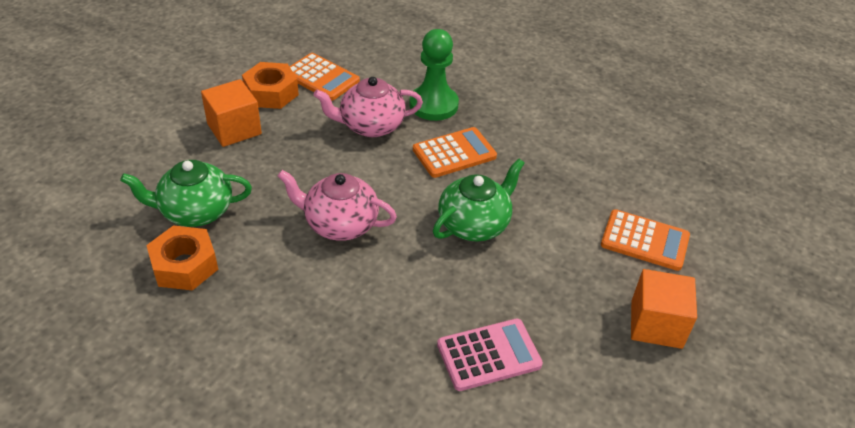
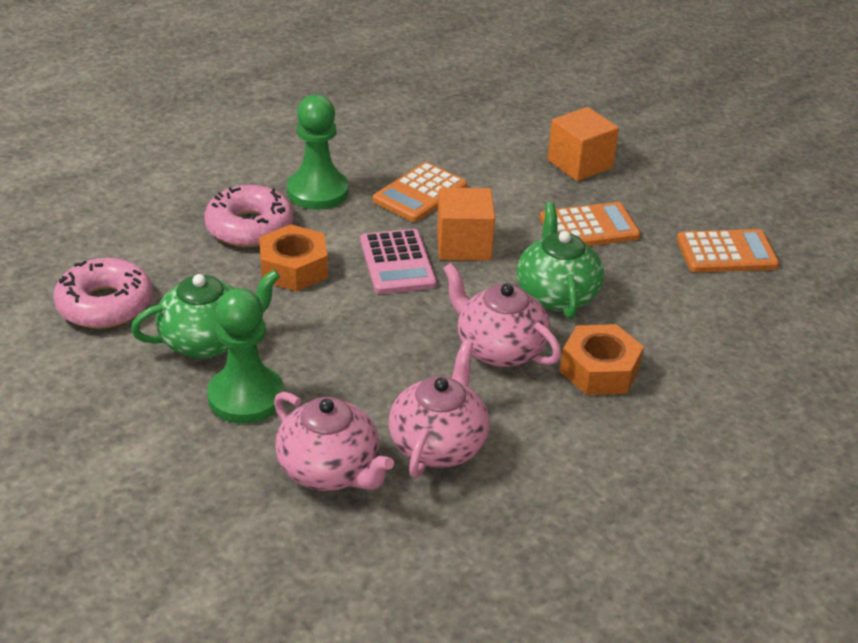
green pawn: [409,29,459,121] = 1 -> [207,288,284,424] [287,94,349,210] = 2
pink donut: none = 0 -> [53,258,152,329] [204,185,293,247] = 2
pink teapot: [278,170,397,241] [314,77,423,137] = 2 -> [274,392,394,491] [389,340,490,478] [443,263,561,367] = 3

